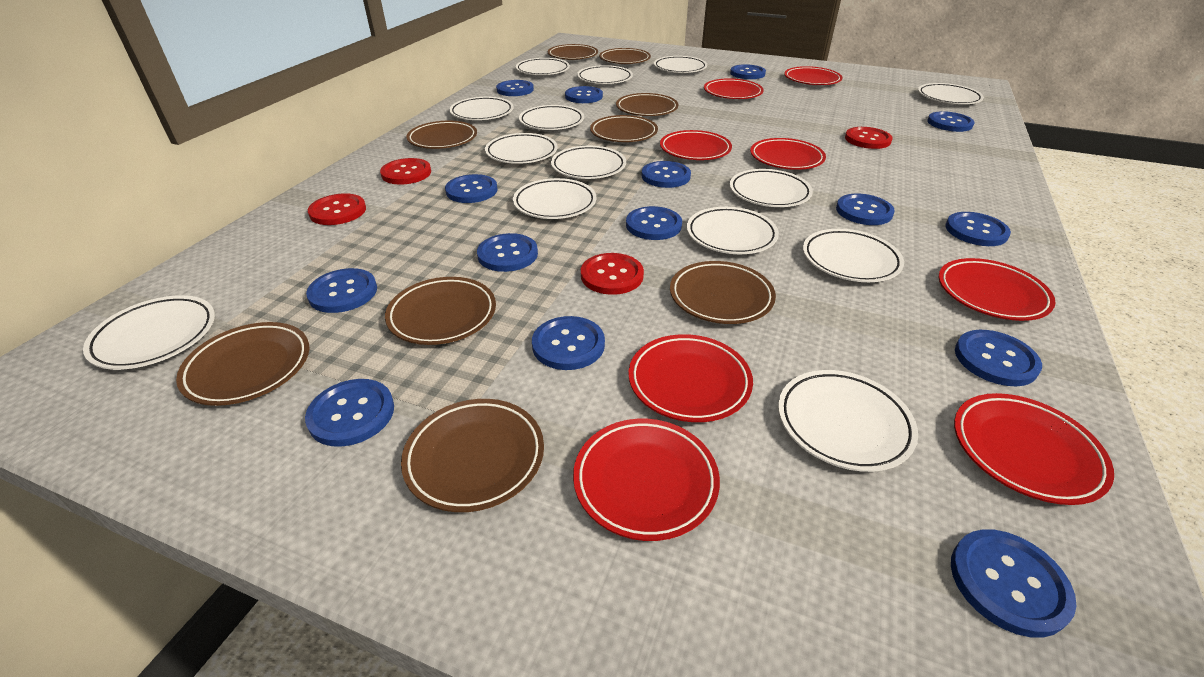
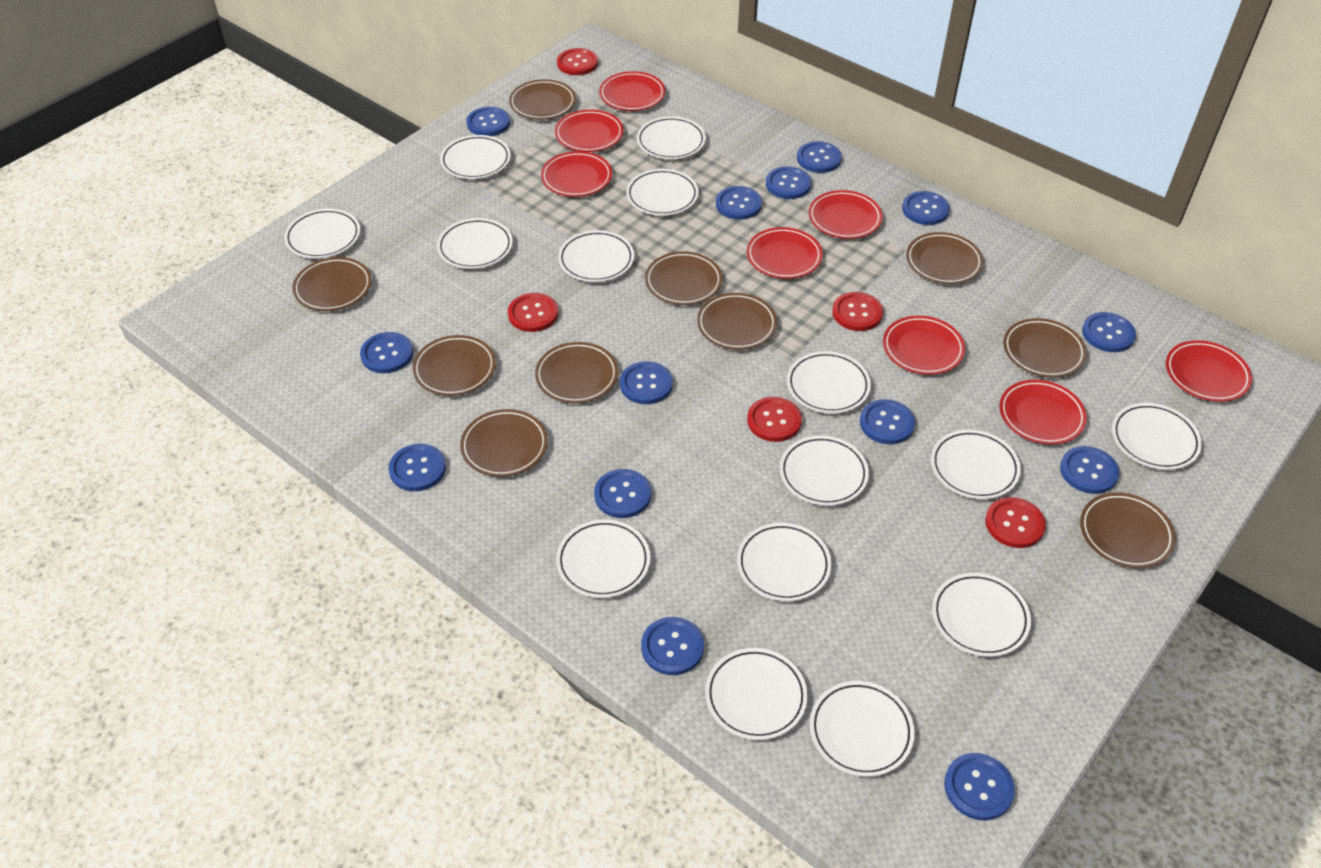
blue button: [305,379,394,447] [306,268,377,313] [445,174,497,203] [477,233,538,272] [496,80,534,96] [532,316,605,370] [565,86,603,103] [626,206,682,240] [641,161,691,188] [730,64,766,79] [836,194,895,225] [927,111,975,132] [945,212,1011,246] [951,529,1076,638] [955,330,1042,386] = 15 -> [360,332,413,373] [388,444,446,491] [466,107,510,136] [594,469,651,518] [620,361,673,404] [641,617,704,675] [716,186,762,220] [766,166,812,199] [797,141,842,173] [860,399,915,444] [902,191,950,225] [944,753,1015,821] [1060,446,1119,494] [1082,312,1136,352] = 14
brown plate: [176,322,309,406] [385,277,496,345] [401,399,544,512] [406,121,477,149] [548,44,598,60] [590,115,658,142] [599,48,651,65] [616,93,678,116] [670,261,776,324] = 9 -> [293,257,372,311] [413,335,496,396] [460,409,548,477] [509,79,576,120] [535,342,618,403] [645,251,722,305] [697,293,777,350] [906,232,983,284] [1003,318,1087,378] [1080,492,1176,568] = 10
red button: [308,193,366,225] [380,158,431,185] [581,253,644,295] [845,127,893,149] = 4 -> [508,293,559,332] [557,48,598,75] [747,397,802,442] [832,292,883,331] [985,497,1046,548] = 5
white plate: [83,295,215,370] [449,97,513,120] [485,133,557,164] [513,178,596,219] [516,58,570,76] [519,105,584,130] [551,146,626,179] [577,65,633,84] [654,56,707,73] [687,207,779,254] [730,169,813,207] [778,370,918,472] [803,229,904,282] [918,83,984,104] = 14 -> [284,209,360,259] [437,218,513,269] [440,135,511,179] [556,519,650,598] [558,230,634,282] [626,169,699,216] [637,116,706,159] [705,648,808,740] [737,523,831,601] [780,435,869,506] [787,351,871,414] [810,681,915,777] [931,430,1021,499] [932,573,1031,657] [1112,403,1202,470] = 15

